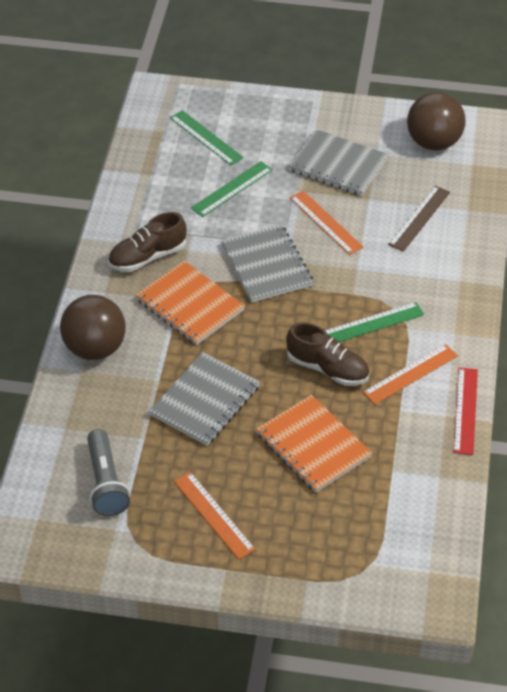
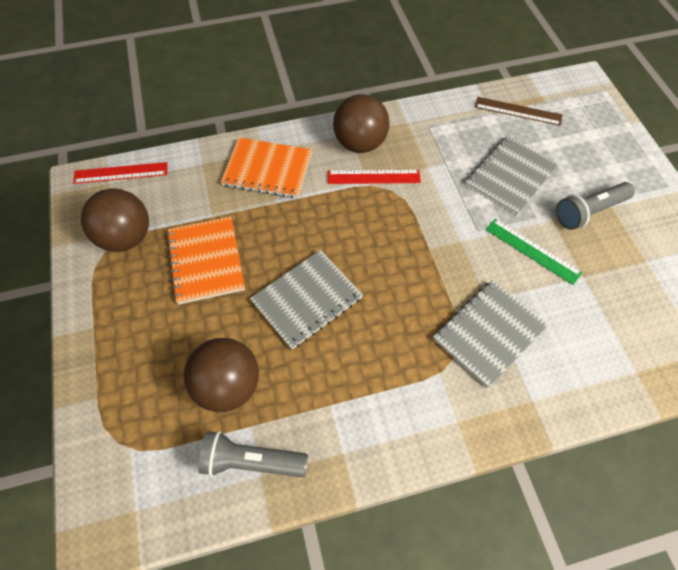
brown ball: [60,295,126,360] [407,92,466,150] = 2 -> [81,188,149,252] [184,338,259,412] [333,94,390,153] = 3
brown shoe: [108,212,186,272] [286,322,369,386] = 2 -> none = 0
green ruler: [170,110,244,165] [191,161,273,217] [325,302,424,342] = 3 -> [486,219,582,285] = 1
grey flashlight: [87,429,130,516] = 1 -> [198,431,308,477] [556,182,635,230] = 2
orange ruler: [174,472,256,560] [290,191,363,255] [363,344,458,405] = 3 -> none = 0
red ruler: [453,367,478,455] = 1 -> [73,162,168,184] [328,170,421,184] = 2

